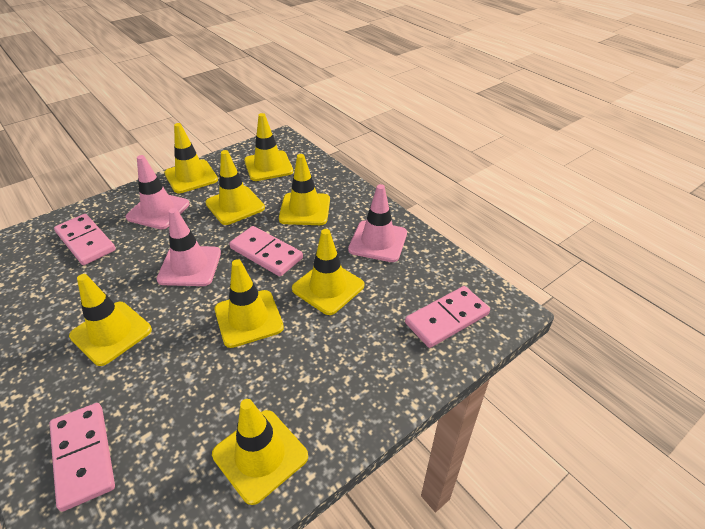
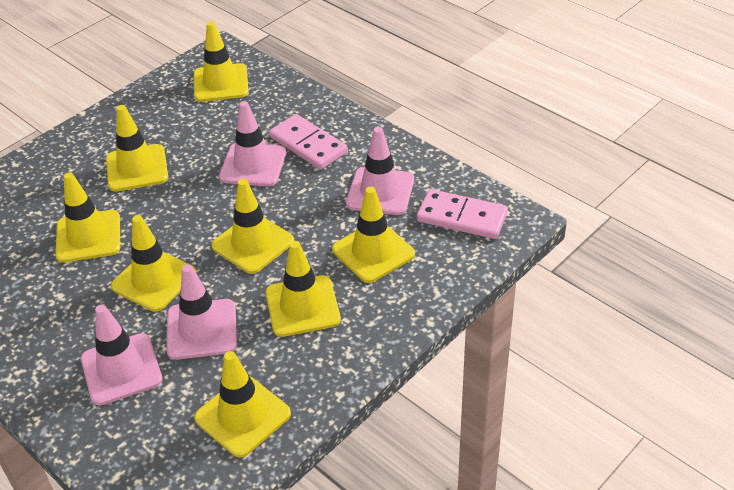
pink domino: [49,403,115,512] [54,214,116,265] [229,226,303,276] [405,286,490,348] = 4 -> [269,114,348,170] [417,189,508,239] = 2
pink traffic cone: [126,155,190,229] [157,208,221,286] [348,184,407,262] = 3 -> [81,305,163,405] [166,264,237,360] [219,101,286,186] [346,127,414,215] = 4

